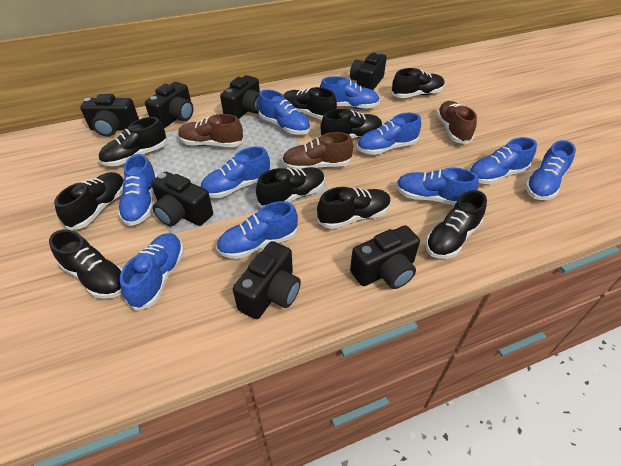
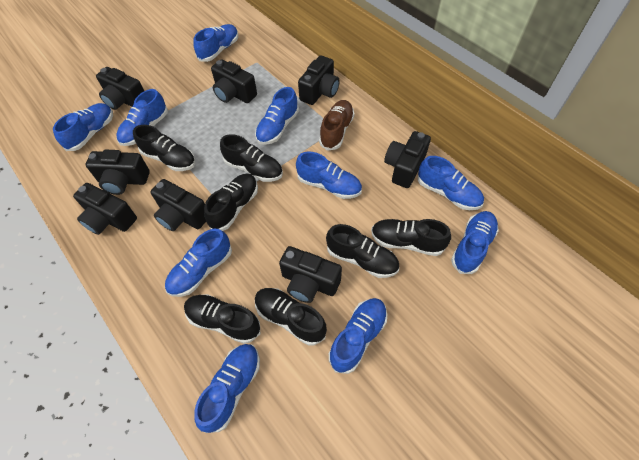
black camera: [80,94,139,137] [145,82,193,128] [151,172,213,226] [220,75,260,119] [233,241,301,319] [350,51,387,90] [350,225,420,289] = 7 -> [73,183,137,235] [86,150,150,195] [96,67,144,110] [150,179,206,231] [211,59,257,103] [279,246,342,303] [298,55,340,105] [384,131,431,188] = 8
black shoe: [49,230,122,299] [54,172,124,230] [99,117,167,166] [256,167,325,207] [283,87,337,120] [317,187,391,229] [320,109,382,138] [392,68,445,98] [425,190,487,259] = 9 -> [133,125,196,171] [184,294,260,344] [204,174,258,231] [220,134,283,182] [255,288,327,346] [326,224,399,278] [371,219,451,256] = 7
brown shoe: [178,114,244,147] [282,132,353,169] [436,101,477,144] = 3 -> [319,100,355,151] = 1

